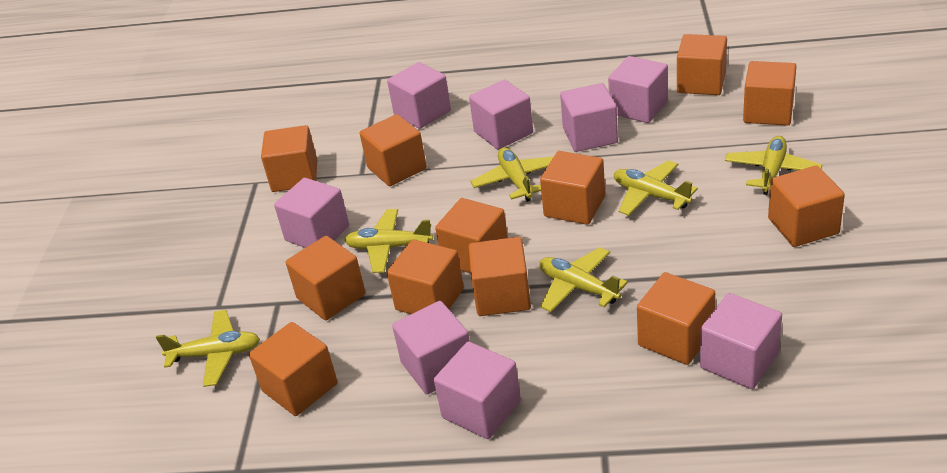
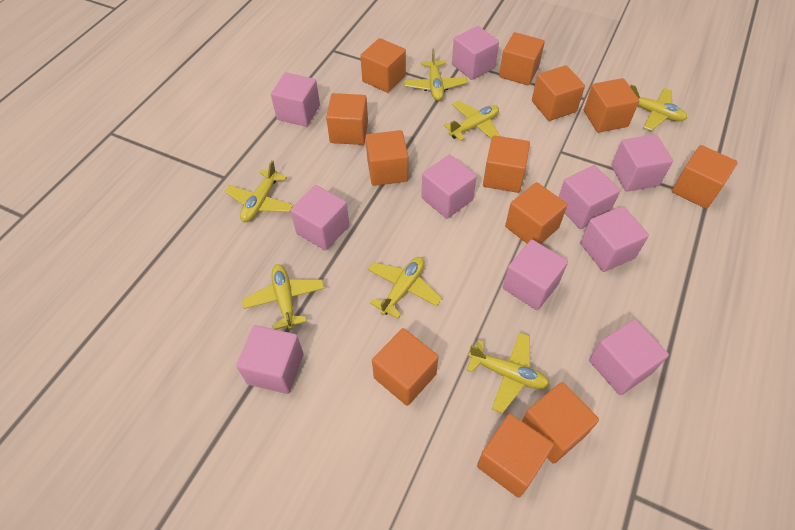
pink cube: [274,178,349,248] [387,62,451,129] [392,301,470,394] [434,342,521,439] [469,80,533,150] [560,83,618,152] [608,56,668,123] [700,293,782,389] = 8 -> [236,325,304,394] [271,72,320,127] [290,185,349,251] [421,155,477,219] [452,26,499,80] [503,240,568,310] [559,165,620,229] [580,206,649,272] [589,319,669,395] [611,134,673,192] = 10
yellow plane: [156,310,260,387] [344,209,433,273] [470,147,553,202] [539,247,628,312] [614,160,698,216] [725,136,822,195] = 6 -> [224,160,294,222] [242,264,325,330] [368,257,442,319] [404,49,468,101] [444,101,500,141] [467,332,550,413] [630,84,687,131] = 7

